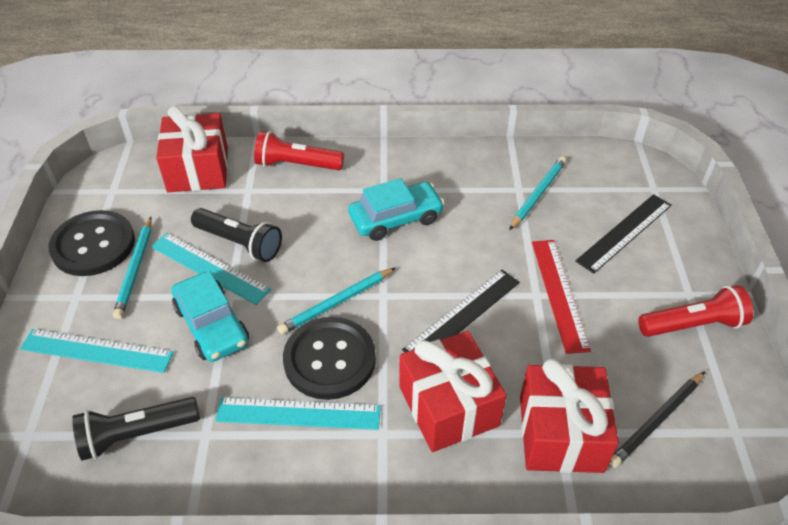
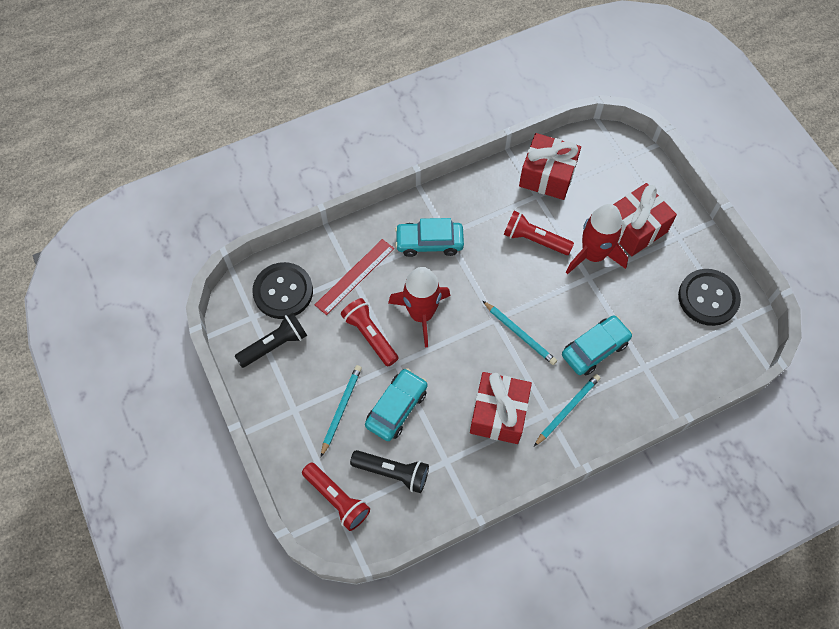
black pencil: [609,372,705,468] = 1 -> none = 0
black ruler: [402,270,520,352] [575,194,672,274] = 2 -> none = 0
red flashlight: [254,131,344,170] [638,285,753,337] = 2 -> [302,462,370,531] [341,298,399,366] [504,211,574,255] = 3
red rocket: none = 0 -> [388,267,450,347] [566,204,628,274] = 2
turquoise car: [172,271,249,362] [348,178,444,241] = 2 -> [365,368,428,441] [395,218,464,257] [562,315,633,375] = 3
turquoise ruler: [20,329,174,373] [151,233,271,305] [215,397,381,430] = 3 -> none = 0

